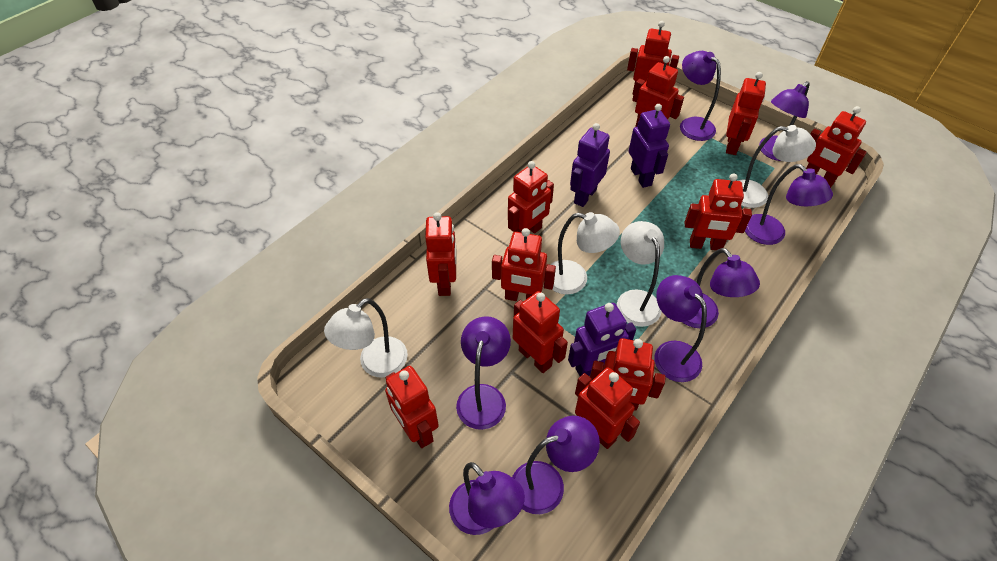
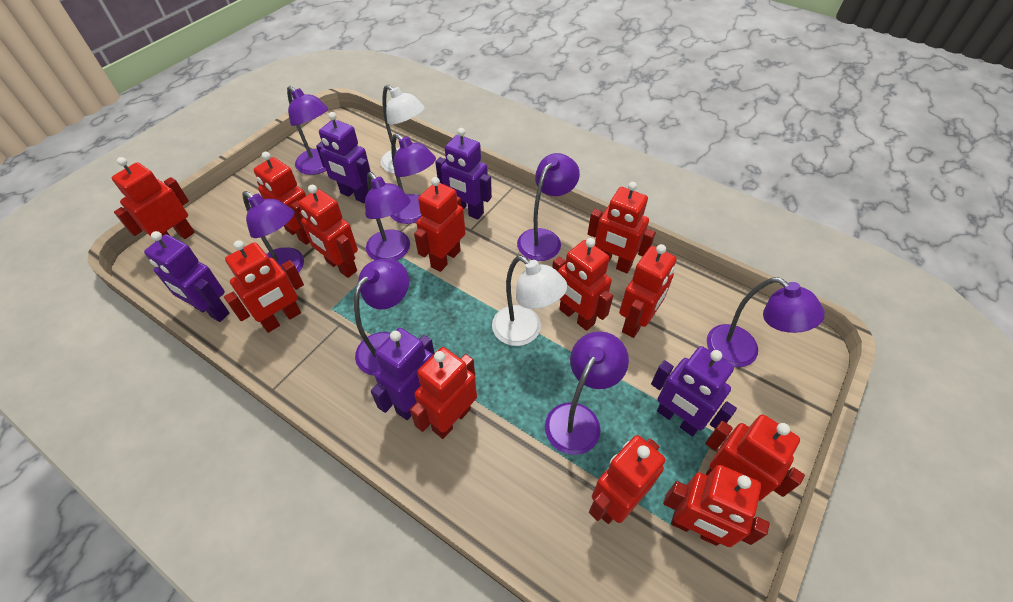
purple robot: [568,303,636,376] [570,123,610,207] [629,104,670,188] = 3 -> [144,231,230,322] [316,112,371,204] [371,328,435,420] [435,128,492,220] [651,346,737,436] = 5
white lamp: [324,298,408,378] [550,212,620,295] [617,221,664,327] [737,125,816,208] = 4 -> [381,85,425,174] [492,256,567,346] = 2

